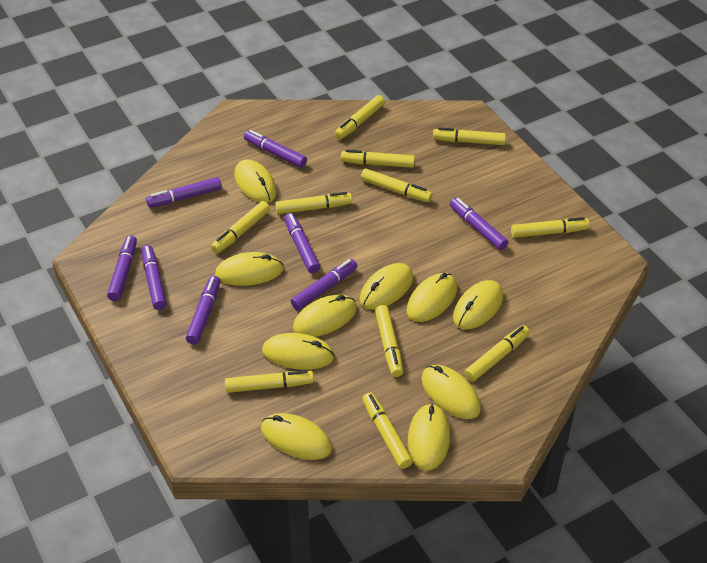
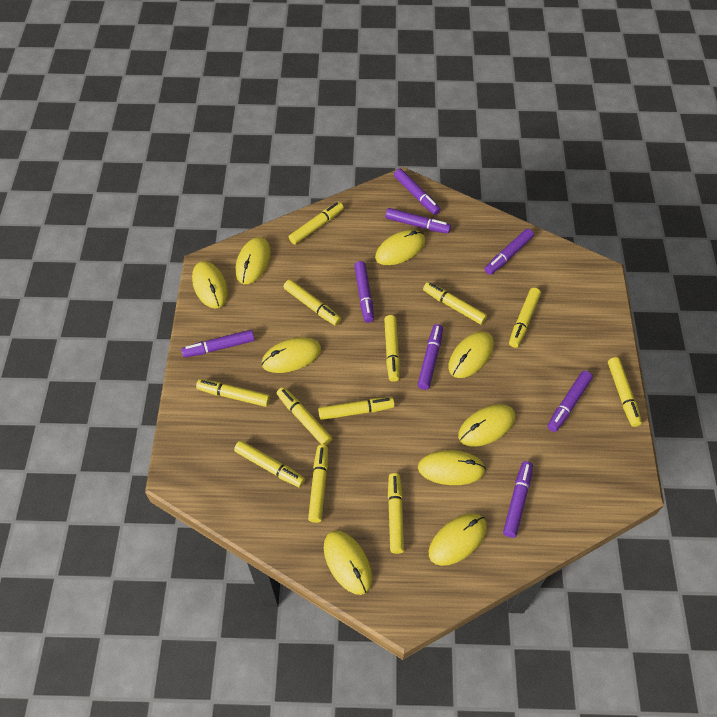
yellow marker: [211,201,270,253] [225,370,314,393] [275,192,352,214] [334,95,385,140] [341,150,415,168] [361,169,432,202] [362,393,413,469] [375,305,403,377] [433,127,506,145] [464,325,530,382] [511,217,590,238] = 11 -> [196,379,270,407] [234,440,305,488] [277,387,332,445] [283,279,341,326] [289,202,344,245] [308,445,328,523] [318,397,395,420] [384,315,400,382] [388,473,404,554] [423,282,487,325] [509,288,541,348] [608,357,642,427] = 12
yellow mouse: [215,252,284,286] [234,159,277,203] [261,413,332,460] [262,333,335,370] [293,295,357,337] [360,263,413,310] [407,273,457,322] [408,403,450,471] [421,365,481,419] [453,280,503,329] = 10 -> [192,261,228,308] [235,237,271,284] [262,337,321,373] [324,530,372,595] [375,230,425,265] [418,450,486,485] [429,513,487,566] [448,332,494,378] [458,404,515,447] = 9

